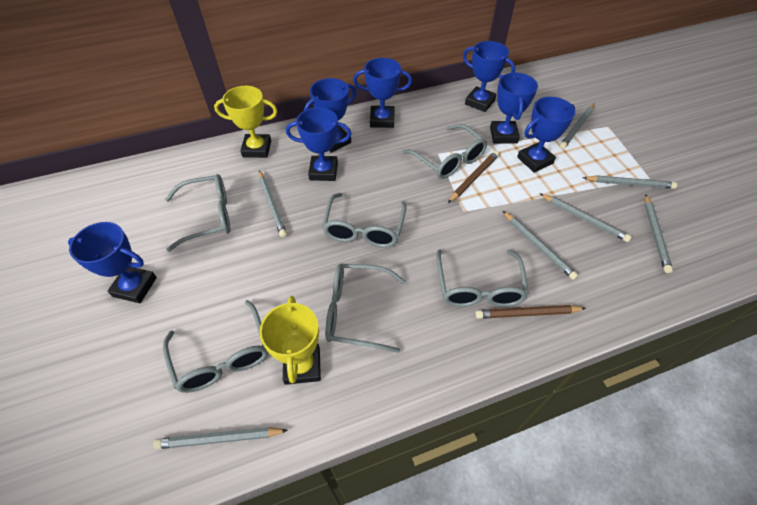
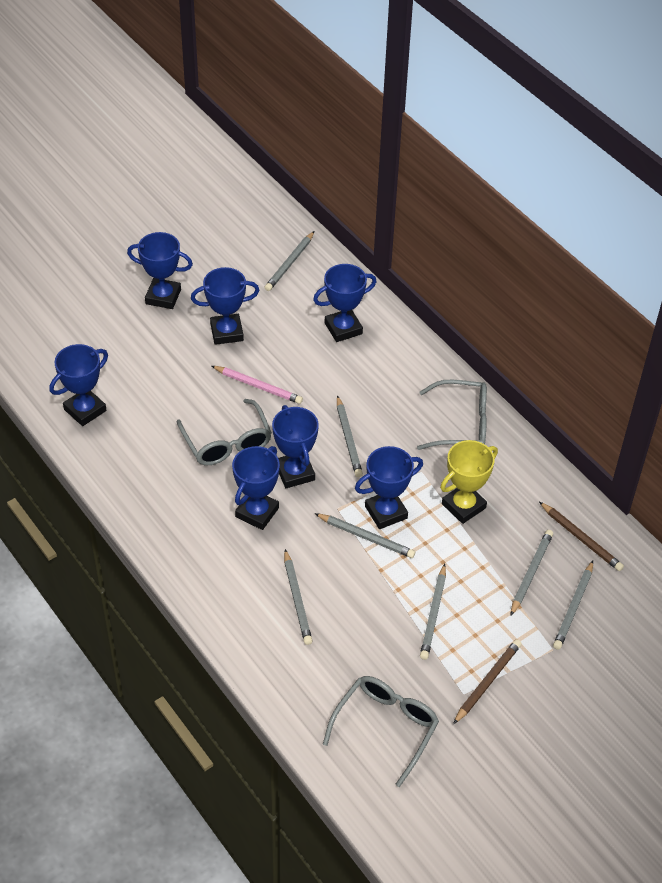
grey glasses: [163,300,269,393] [165,174,230,252] [322,193,407,248] [325,264,406,353] [403,124,488,179] [436,249,529,307] = 6 -> [177,399,272,465] [323,676,439,787] [417,380,487,450] = 3
pink pencil: none = 0 -> [212,366,303,404] = 1
yellow trophy: [214,86,278,158] [259,296,321,385] = 2 -> [440,440,498,524] = 1

